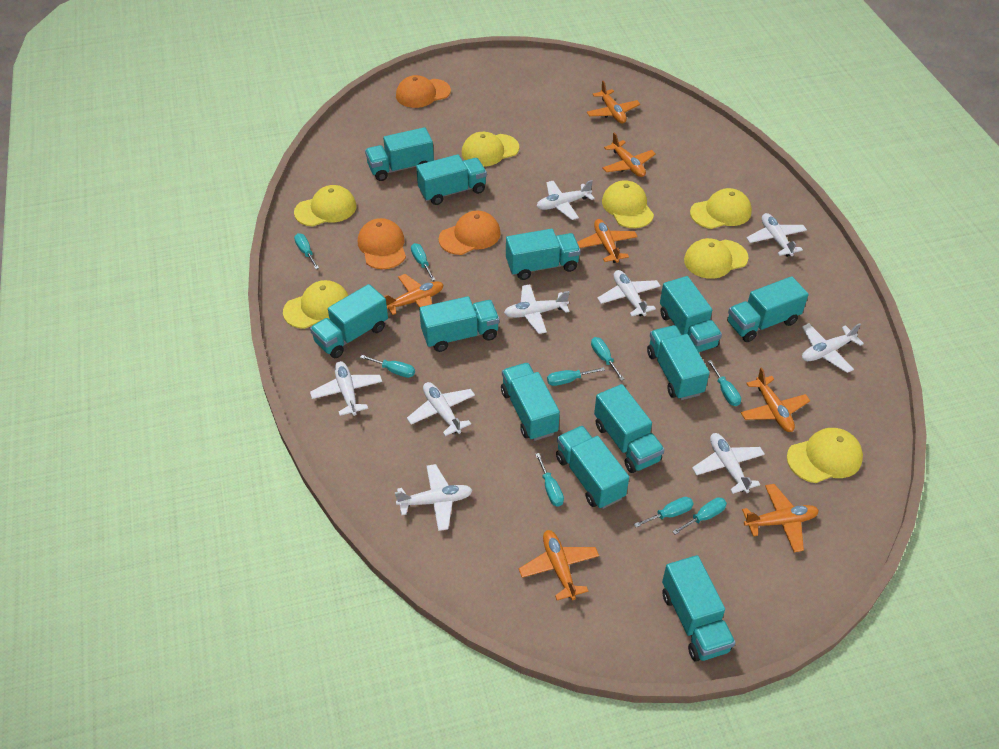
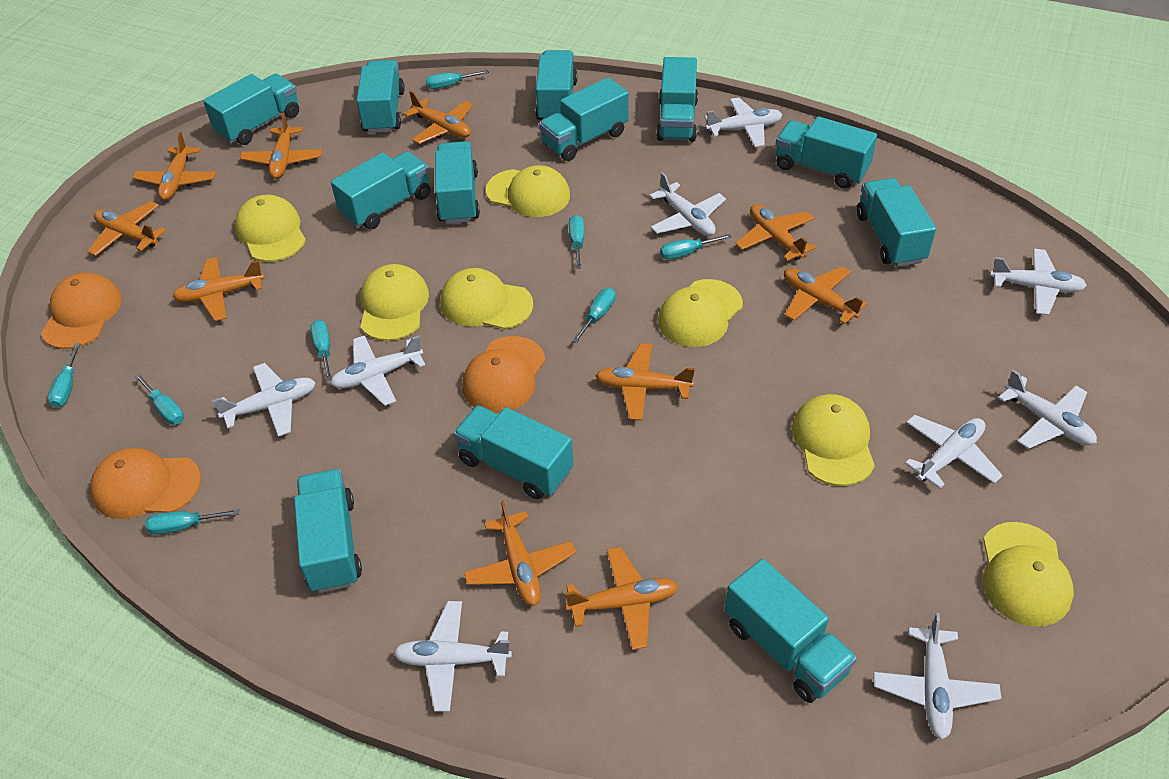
orange plane: [383,274,444,315] [519,530,599,600] [577,219,638,263] [587,81,640,124] [602,133,656,177] [741,367,810,432] [742,484,819,552] = 7 -> [87,201,166,256] [132,132,216,201] [173,257,264,321] [240,112,323,179] [404,91,473,144] [464,500,576,606] [565,547,678,650] [595,343,695,420] [735,204,816,261] [784,266,868,324] = 10
turquoise screwdriver: [294,233,319,269] [360,355,415,378] [411,243,435,281] [535,453,564,506] [547,367,605,386] [591,337,624,380] [634,497,694,527] [672,497,727,535] [707,360,741,406] = 9 -> [48,343,80,408] [134,374,184,425] [145,509,239,535] [310,320,332,381] [426,70,489,89] [569,215,584,269] [572,288,616,343] [660,234,732,260] = 8

